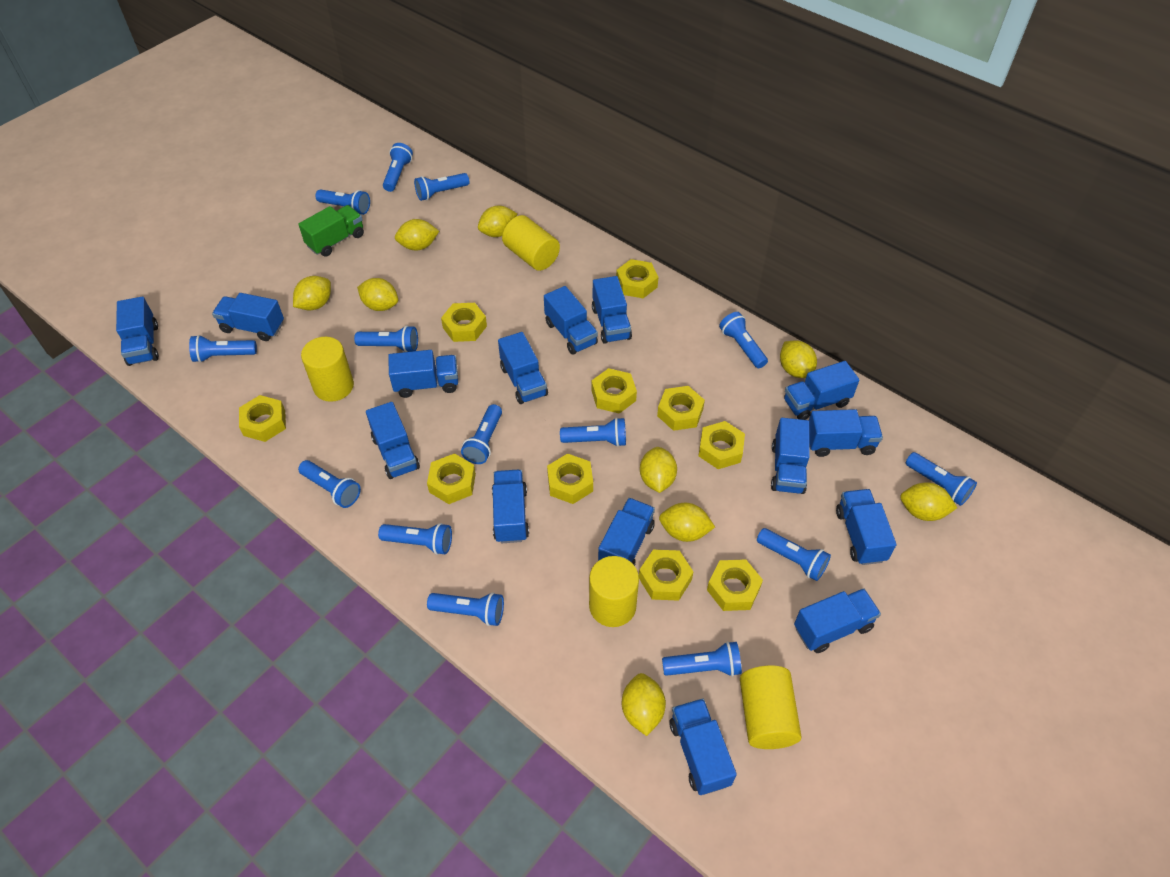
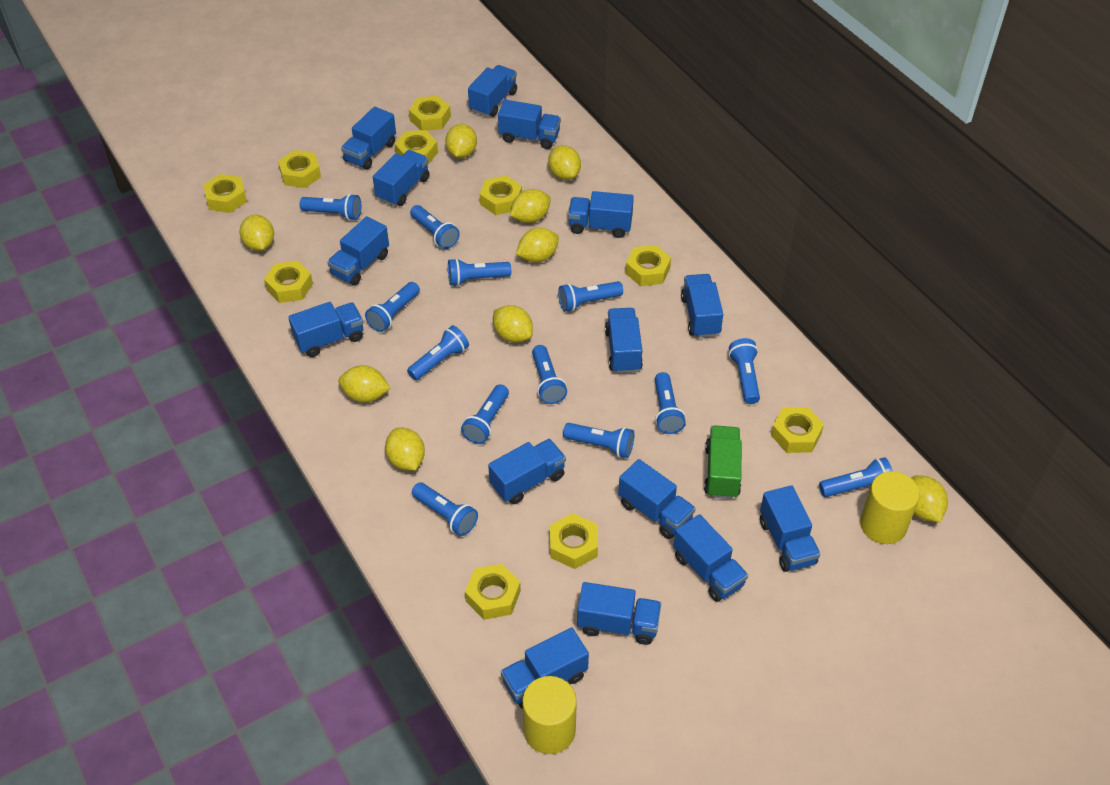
blue flashlight: [189,335,257,363] [298,460,361,508] [315,189,370,215] [354,325,418,352] [378,523,452,555] [383,143,413,192] [414,173,469,201] [427,592,504,626] [461,404,502,464] [560,417,626,447] [662,641,742,677] [719,312,768,368] [757,528,831,581] [906,452,977,506] = 14 -> [299,194,361,221] [365,282,420,332] [407,325,469,380] [410,205,460,249] [412,482,478,536] [448,258,511,286] [461,384,509,444] [532,345,567,404] [558,281,623,312] [563,423,634,458] [655,372,686,434] [729,338,760,404] [819,457,893,497] = 13
yellow cylinder: [301,337,354,402] [502,215,560,271] [589,556,639,627] [740,665,802,749] = 4 -> [522,676,577,754] [860,471,920,544] = 2

